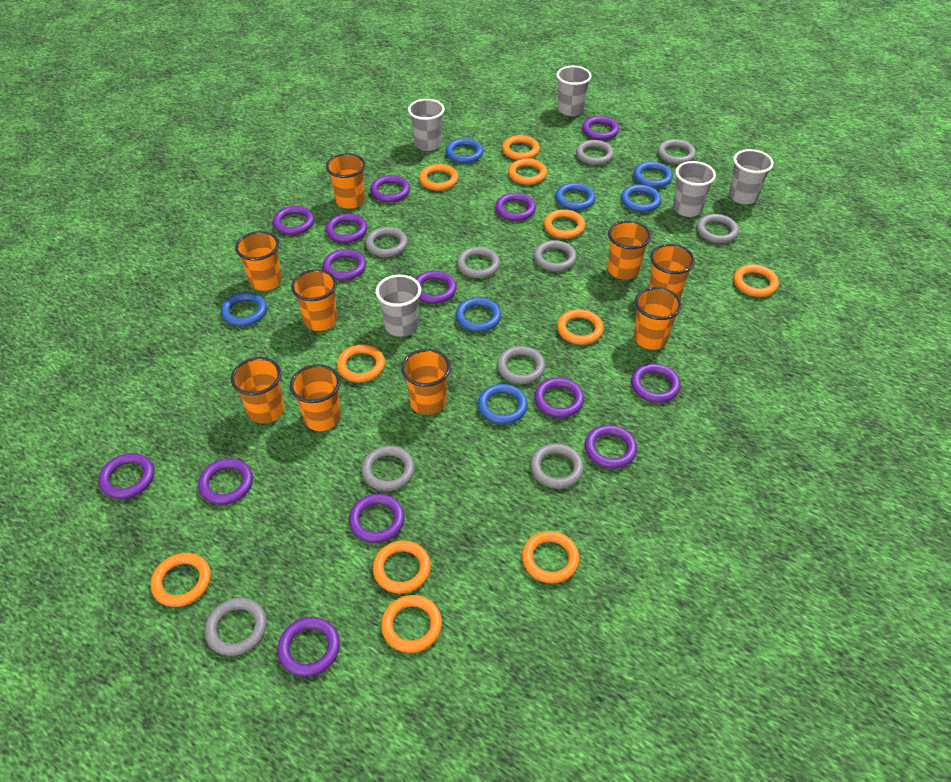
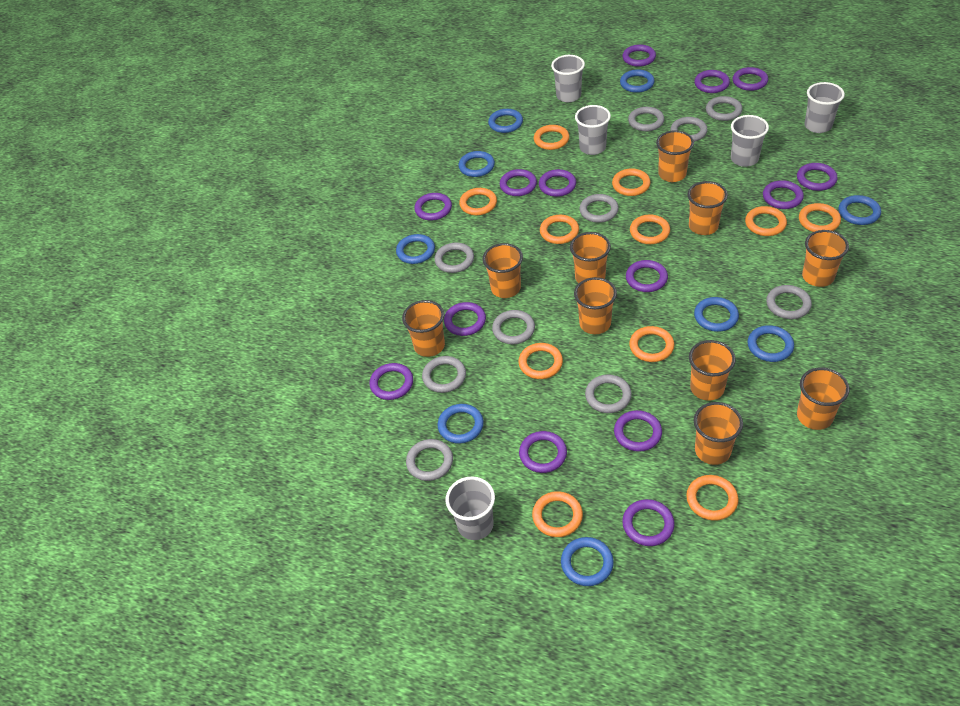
blue ring: [221,292,267,326] [446,138,484,164] [455,297,501,332] [478,384,528,425] [555,183,596,210] [621,185,661,212] [633,162,673,188] = 7 -> [396,234,435,264] [438,404,484,444] [458,151,495,177] [488,109,523,133] [561,537,614,586] [620,69,655,93] [694,297,739,332] [748,325,794,362] [839,195,881,225] = 9
orange cup: [231,357,284,423] [235,231,282,291] [290,364,341,431] [291,269,337,331] [326,153,366,209] [401,349,451,415] [608,220,651,280] [634,287,682,350] [649,244,695,298] = 9 -> [402,300,445,357] [482,243,523,298] [570,232,611,283] [574,277,617,334] [656,130,694,182] [687,181,728,235] [689,340,736,401] [694,402,743,465] [797,367,850,430] [802,230,849,287] = 10

